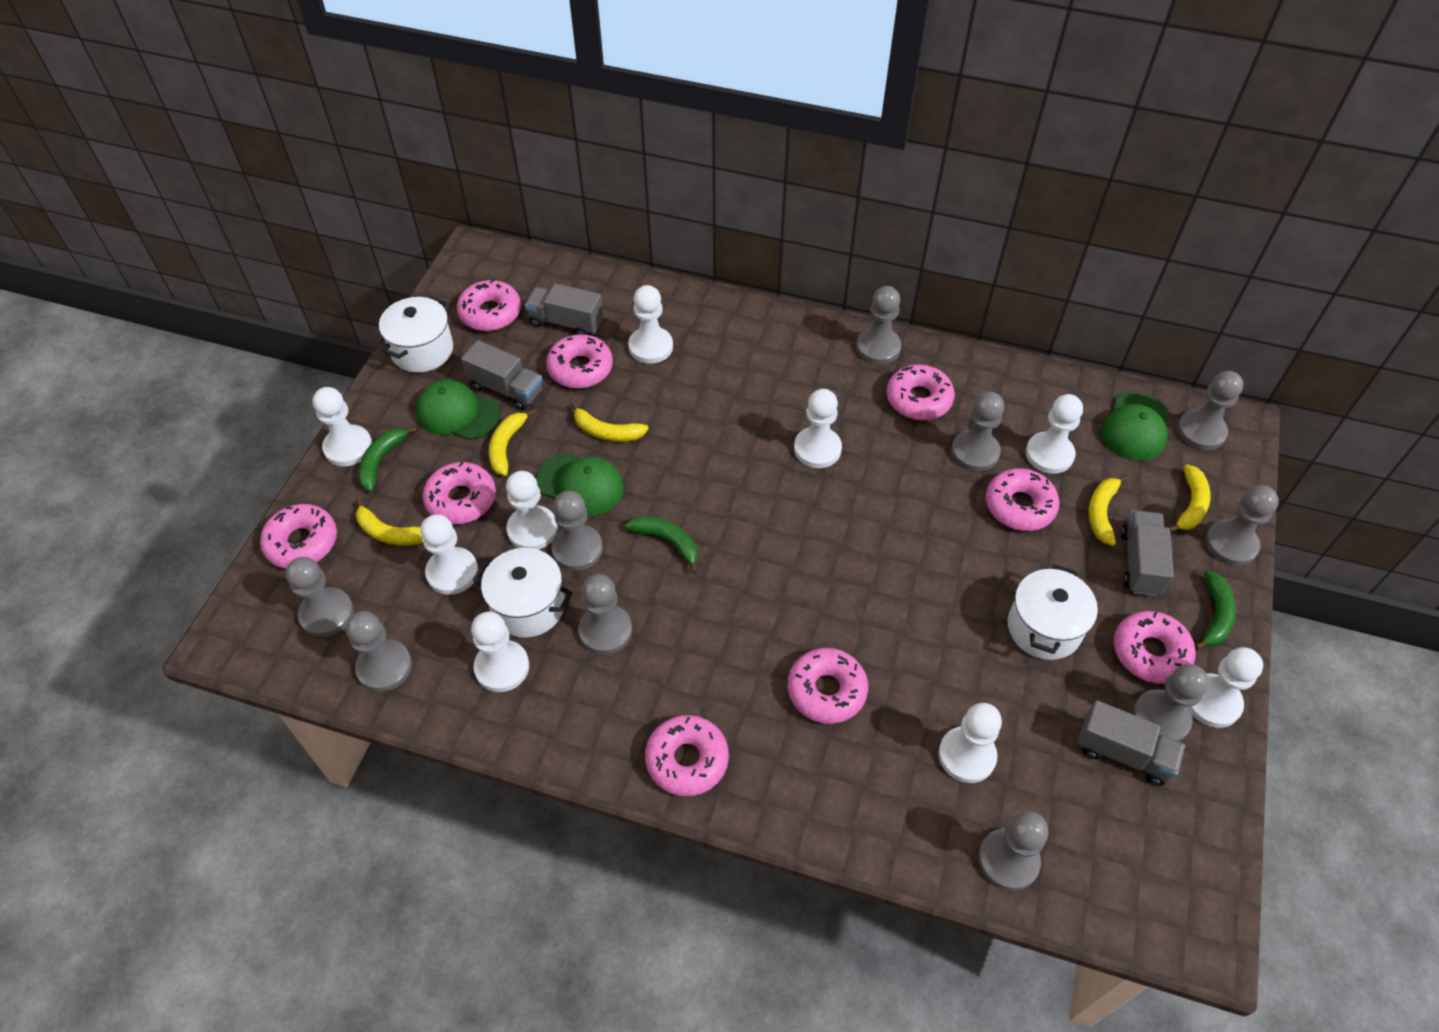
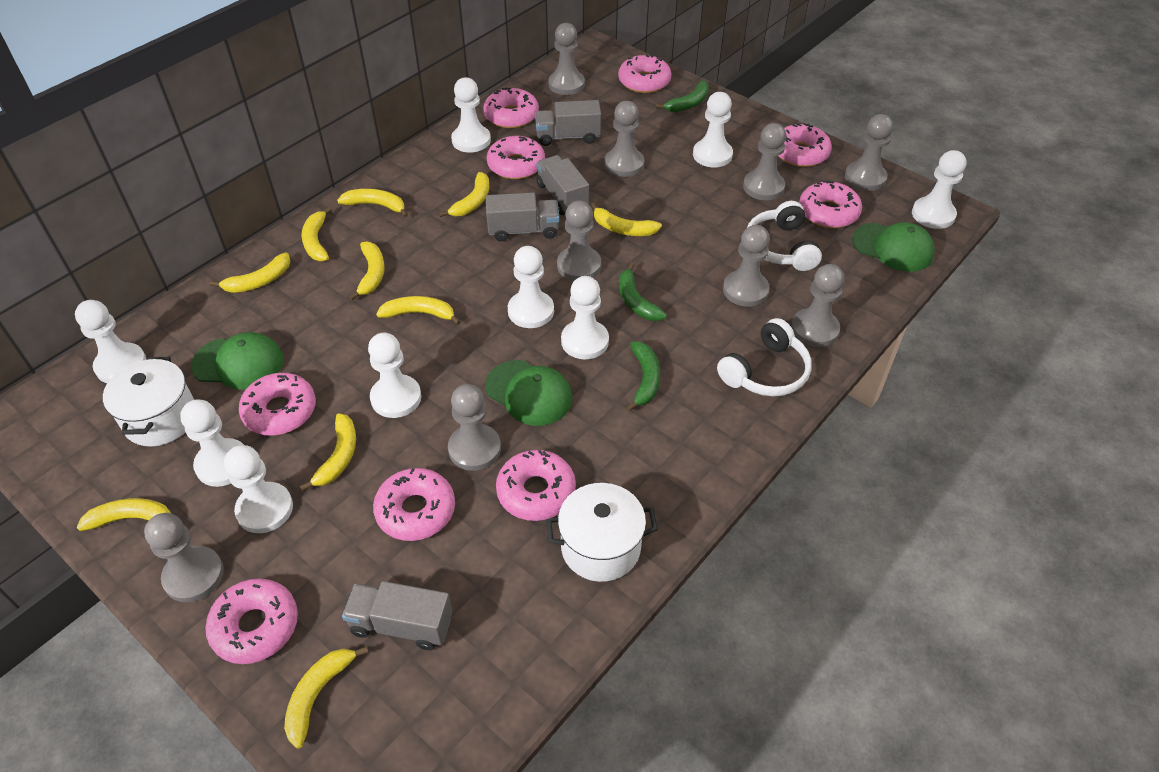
grey pawn: [285,557,353,637] [346,611,412,692] [551,491,603,571] [578,574,632,655] [856,286,902,364] [951,392,1004,471] [978,811,1048,891] [1133,664,1209,741] [1177,371,1243,450] [1205,486,1279,566] = 10 -> [144,513,224,602] [448,384,501,471] [548,23,585,95] [557,200,601,281] [604,101,644,177] [723,225,770,307] [743,123,786,200] [791,264,845,347] [845,114,893,191] = 9
white headphones: none = 0 -> [717,318,812,396] [747,201,822,271] = 2
white pot: [379,296,453,373] [473,548,573,638] [1008,564,1098,660] = 3 -> [103,357,194,447] [546,483,658,582] = 2
yellow banana: [356,498,423,546] [489,409,536,476] [571,401,649,442] [1088,475,1129,546] [1168,464,1210,532] = 5 -> [76,498,172,531] [210,252,291,293] [284,646,369,749] [300,413,356,491] [301,207,332,261] [337,189,408,217] [349,242,385,301] [376,296,461,325] [439,172,490,217] [591,202,662,236] = 10

